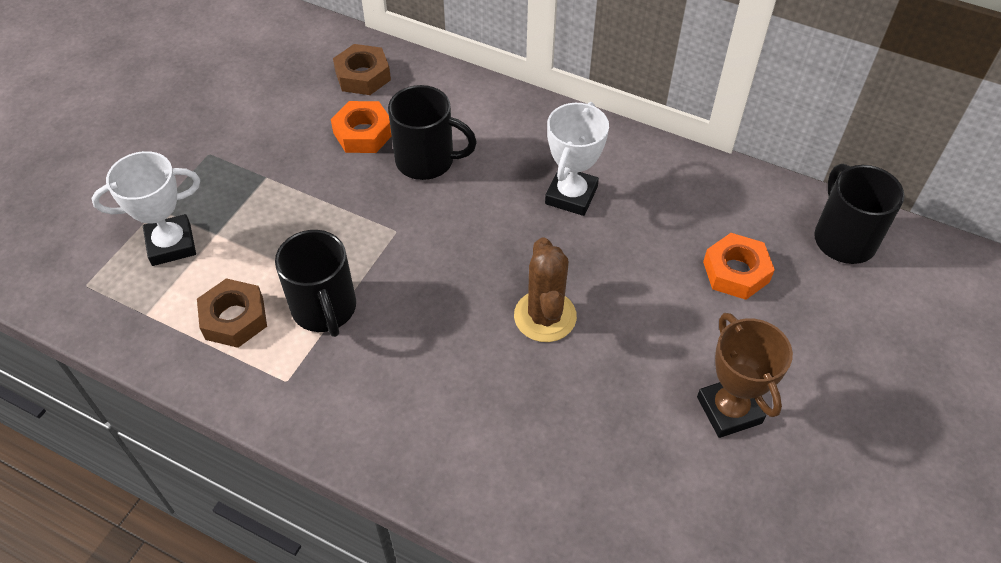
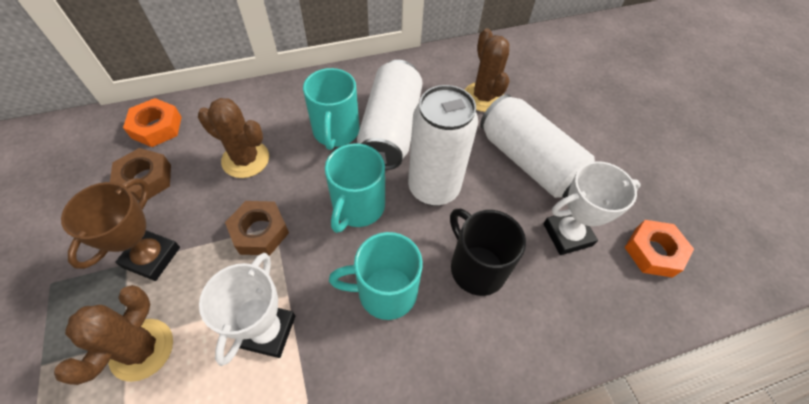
black mug: [275,230,356,337] [388,85,477,180] [814,163,904,264] = 3 -> [450,209,526,296] = 1
brown cactus: [514,237,577,342] = 1 -> [54,285,173,385] [198,98,269,178] [465,28,510,112] = 3
turquoise mug: none = 0 -> [303,68,360,150] [325,143,385,233] [329,232,423,320] = 3
white can: none = 0 -> [357,60,423,170] [408,85,478,206] [480,94,595,198] = 3

